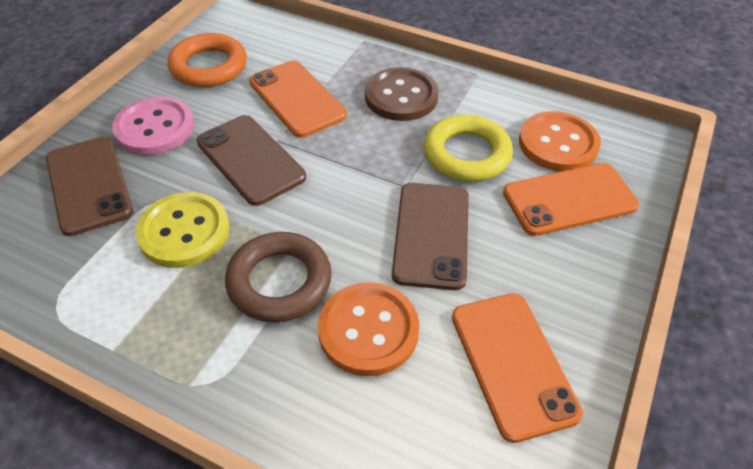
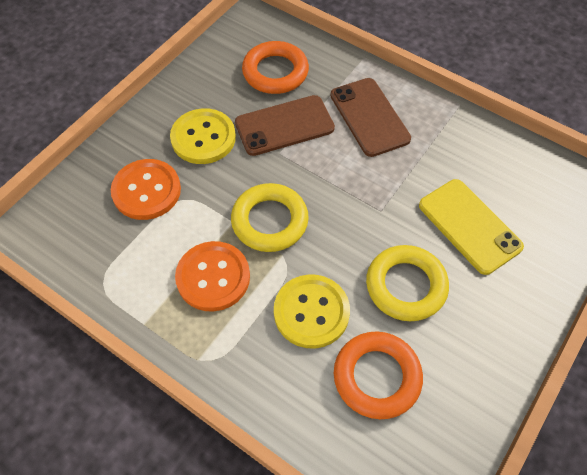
brown button: [365,67,439,121] = 1 -> none = 0
brown phone: [46,137,133,236] [196,115,306,206] [392,183,469,290] = 3 -> [235,95,335,156] [330,78,411,157] = 2
brown ring: [225,232,332,322] = 1 -> none = 0
orange phone: [249,60,347,138] [452,293,583,443] [503,163,640,236] = 3 -> none = 0
orange ring: [168,33,247,87] = 1 -> [242,41,309,94] [334,331,423,419] = 2
pink button: [112,96,194,155] = 1 -> none = 0
yellow button: [136,192,230,268] = 1 -> [170,108,236,164] [274,274,350,349] = 2
yellow phone: none = 0 -> [419,179,524,275] = 1
yellow ring: [424,115,513,182] = 1 -> [231,183,309,252] [366,245,449,321] = 2

